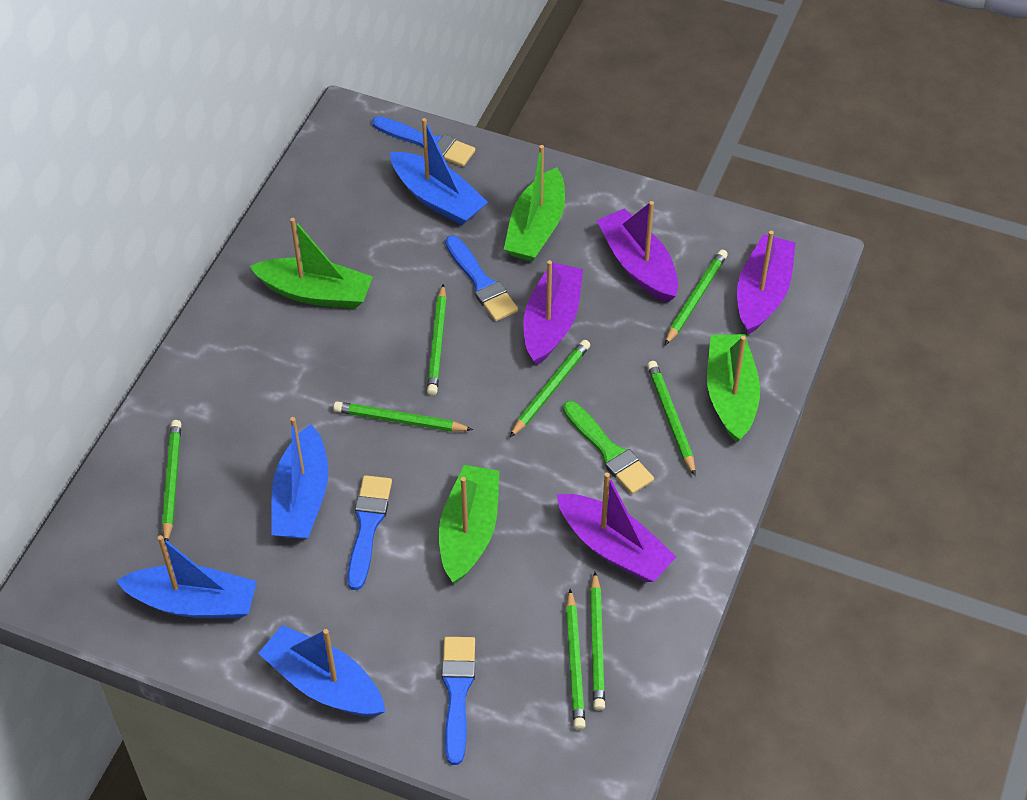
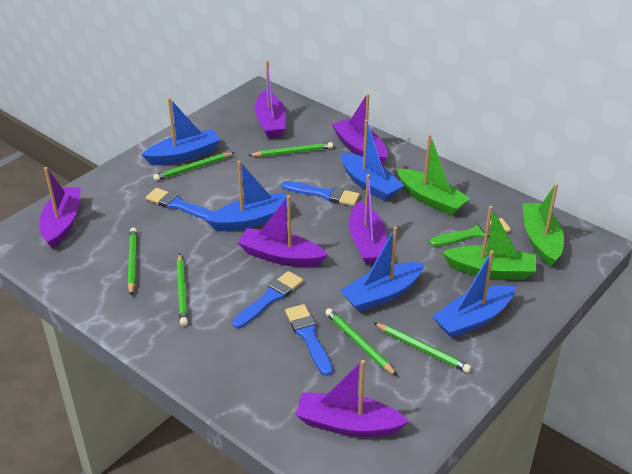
blue boat: [116,535,257,619] [258,625,386,716] [271,417,328,539] [390,118,488,225] = 4 -> [142,98,220,165] [206,161,292,231] [340,226,425,312] [341,120,404,201] [432,250,515,338] = 5
green boat: [249,218,373,309] [439,465,500,583] [504,145,565,262] [707,334,760,443] = 4 -> [397,134,470,216] [442,206,536,280] [522,184,564,267] = 3
green pencil: [162,420,181,544] [333,401,473,432] [427,284,447,395] [509,340,590,438] [566,589,586,730] [590,572,605,711] [647,361,695,476] [665,250,728,345] = 8 -> [128,228,137,295] [153,152,235,181] [177,254,188,326] [248,142,333,157] [325,308,397,376] [373,322,471,373] = 6
purple boat: [523,260,583,365] [557,473,676,582] [596,201,678,302] [737,231,796,335] = 4 -> [39,167,81,249] [238,195,328,267] [254,60,286,138] [296,360,409,437] [331,93,388,165] [349,174,387,265] = 6

